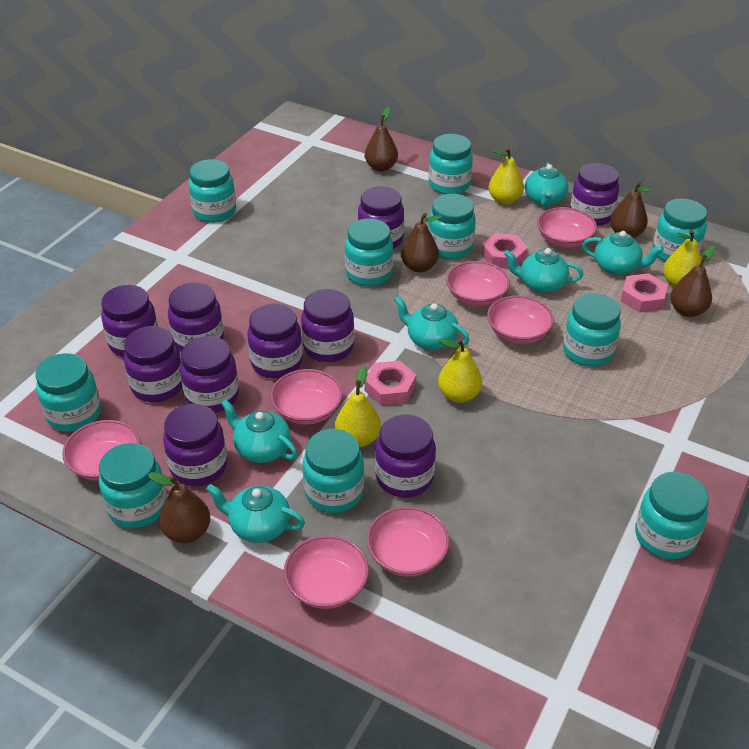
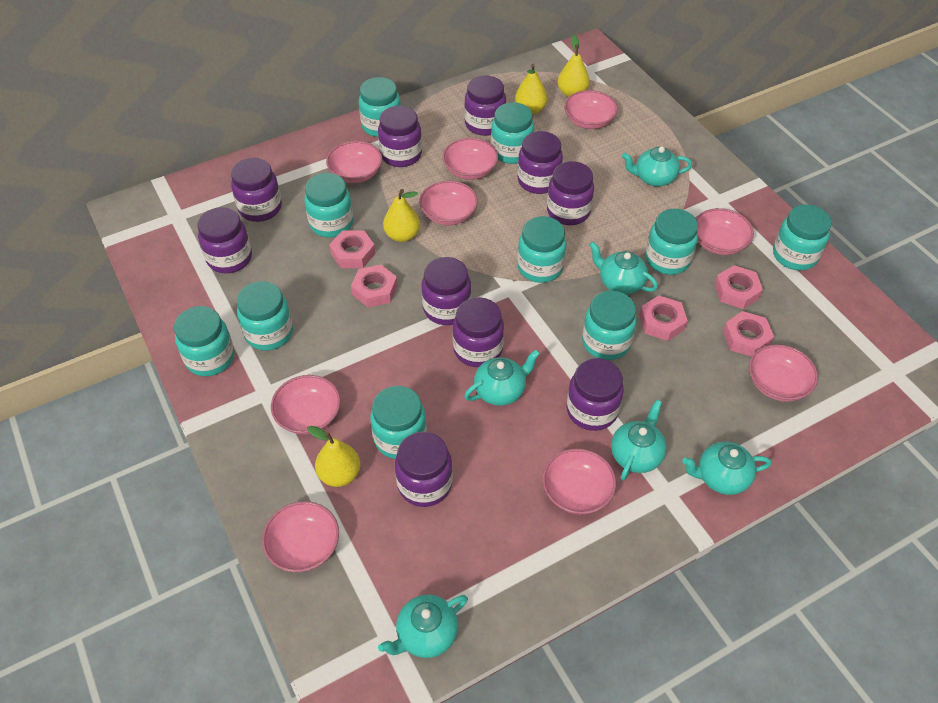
brown pear: [148,472,211,543] [365,107,398,172] [401,213,442,272] [610,182,652,238] [670,246,716,317] = 5 -> none = 0
pink bowl: [62,420,140,481] [270,369,343,425] [283,535,369,609] [367,506,450,577] [446,261,510,306] [487,296,554,344] [537,207,597,248] = 7 -> [262,501,339,572] [271,375,341,435] [326,141,382,183] [419,181,478,225] [442,138,498,180] [542,448,616,514] [564,90,618,129] [696,208,754,255] [749,344,818,402] = 9
pink nut: [364,361,416,406] [481,233,528,269] [620,273,668,313] = 3 -> [329,230,376,268] [351,265,398,307] [639,296,688,341] [714,265,763,309] [723,311,774,357] = 5

